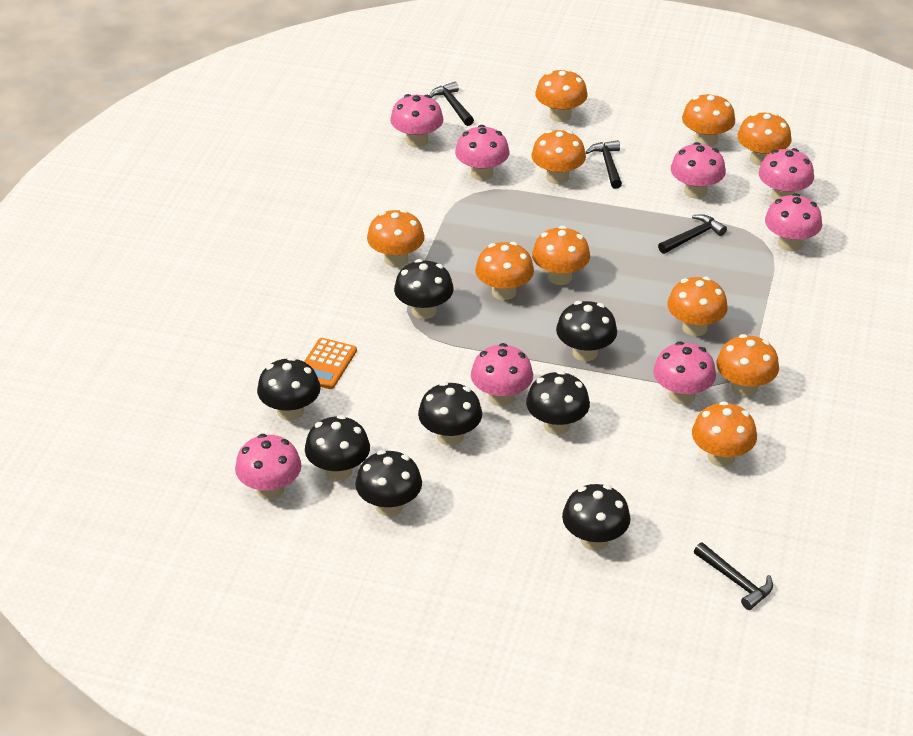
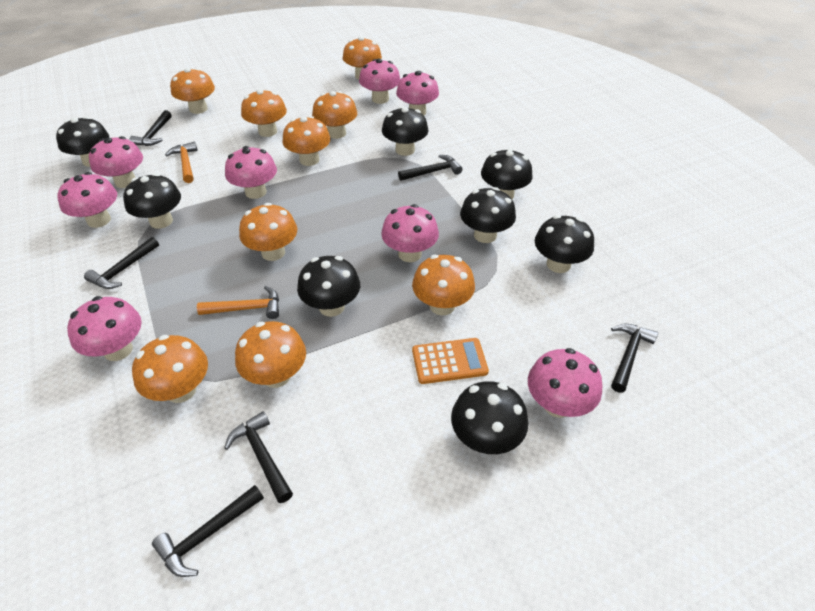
black hammer: [429,82,474,126] [585,140,622,189] [658,214,727,254] [694,543,773,610] = 4 -> [84,237,159,289] [129,110,172,146] [152,485,264,577] [224,411,293,503] [398,155,462,181] [611,324,658,393] = 6
orange hammer: none = 0 -> [165,142,198,183] [197,286,279,319] = 2
orange mushroom: [367,209,425,267] [475,242,534,300] [531,130,586,184] [532,226,590,285] [535,69,588,122] [667,277,728,336] [682,93,735,147] [692,401,757,467] [717,334,779,397] [737,112,791,166] = 10 -> [132,335,208,403] [170,68,215,114] [235,321,306,388] [239,203,297,261] [241,89,287,137] [282,116,331,166] [312,91,357,139] [343,36,382,79] [412,254,475,316] = 9

